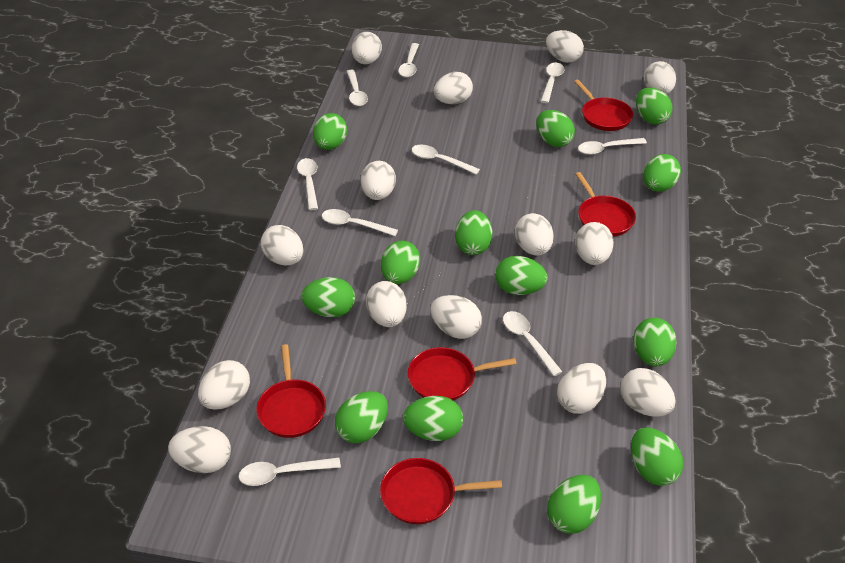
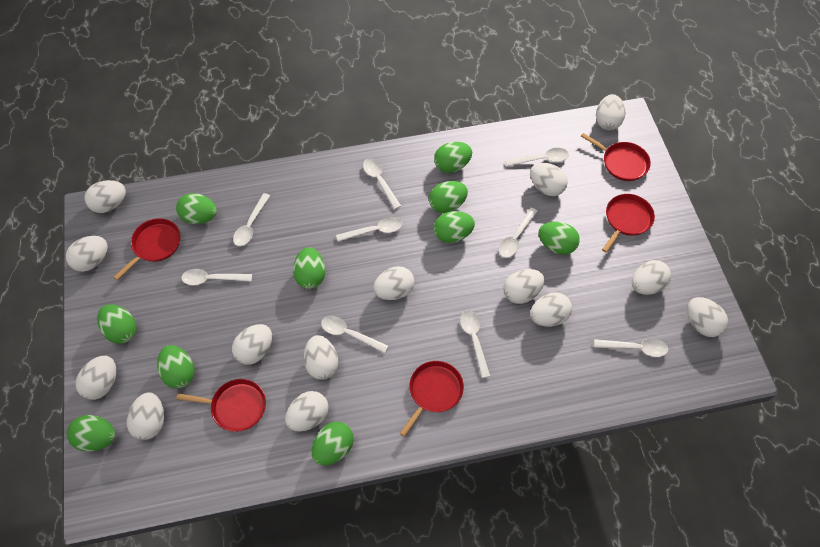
green egg: [301,277,355,317] [313,113,347,150] [335,391,388,443] [381,241,420,284] [403,396,463,441] [455,210,493,255] [495,256,547,295] [536,110,575,147] [547,475,601,534] [631,427,683,486] [633,318,677,366] [636,87,673,125] [643,154,681,192] = 13 -> [67,415,115,452] [97,304,137,344] [157,345,195,388] [176,193,217,224] [293,247,325,289] [312,422,354,465] [429,181,468,213] [434,142,472,173] [434,211,475,243] [538,222,580,255] = 10

